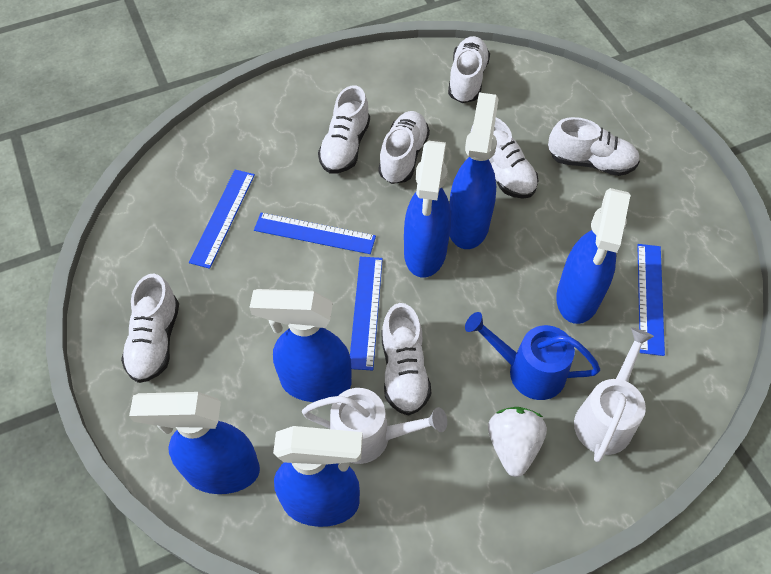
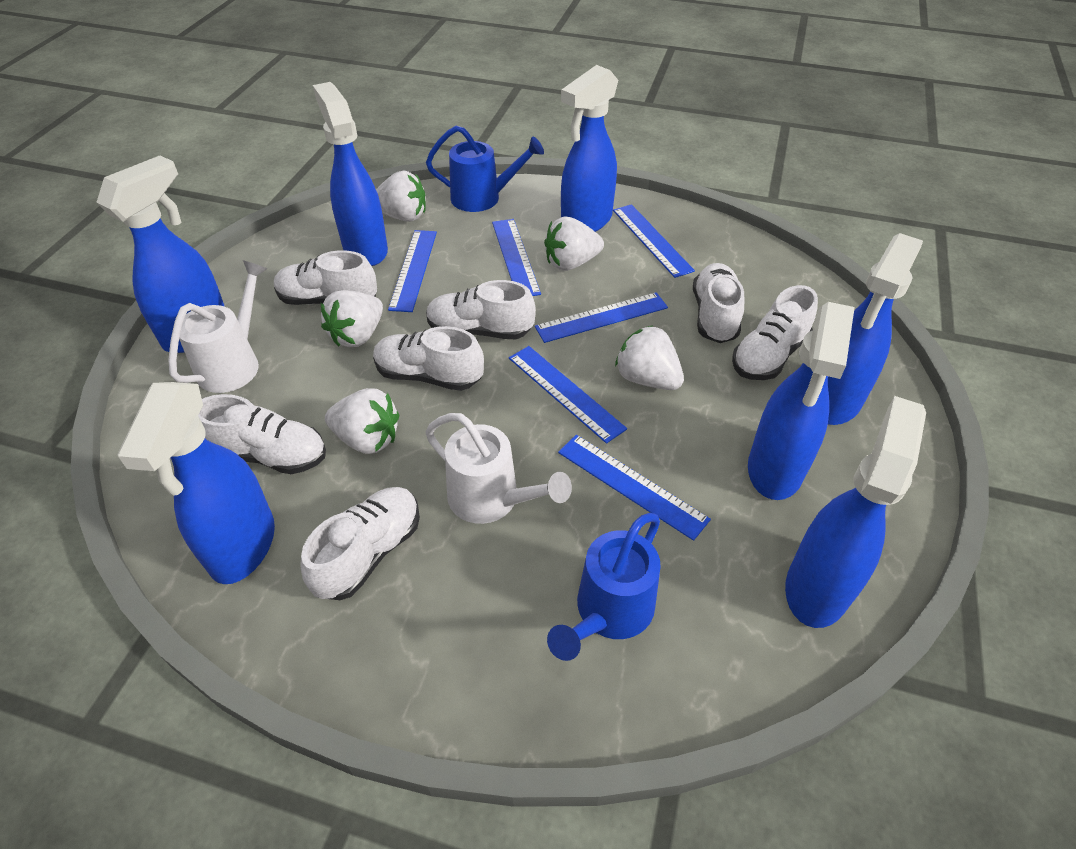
blue ruler: [189,169,255,269] [254,213,376,254] [350,257,383,371] [637,244,665,356] = 4 -> [388,230,437,312] [492,219,541,296] [509,346,627,444] [535,292,668,343] [558,435,711,541] [613,204,695,278] = 6
blue spray bottle: [129,392,260,494] [249,289,352,402] [273,426,363,527] [404,141,451,278] [449,92,499,249] [556,188,630,324] = 6 -> [96,156,224,353] [117,382,275,584] [313,82,388,266] [561,65,618,232] [748,302,855,500] [785,396,926,628] [828,233,923,425] = 7
blue watering can: [465,312,600,400] = 1 -> [426,126,544,212] [547,513,661,661] = 2
white strawberry: [488,407,547,477] = 1 -> [321,290,383,347] [325,388,399,454] [376,171,426,222] [544,217,604,271] [615,325,684,390] = 5

